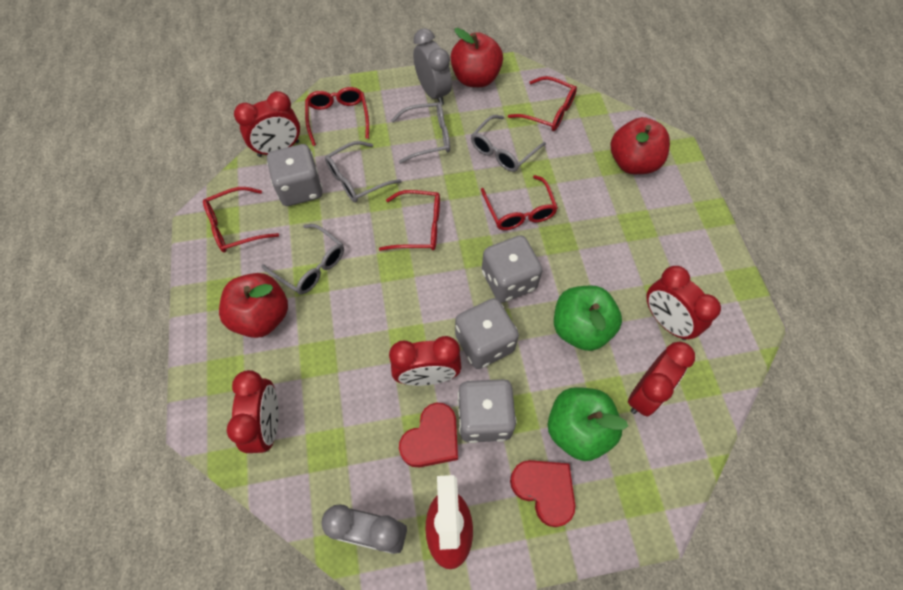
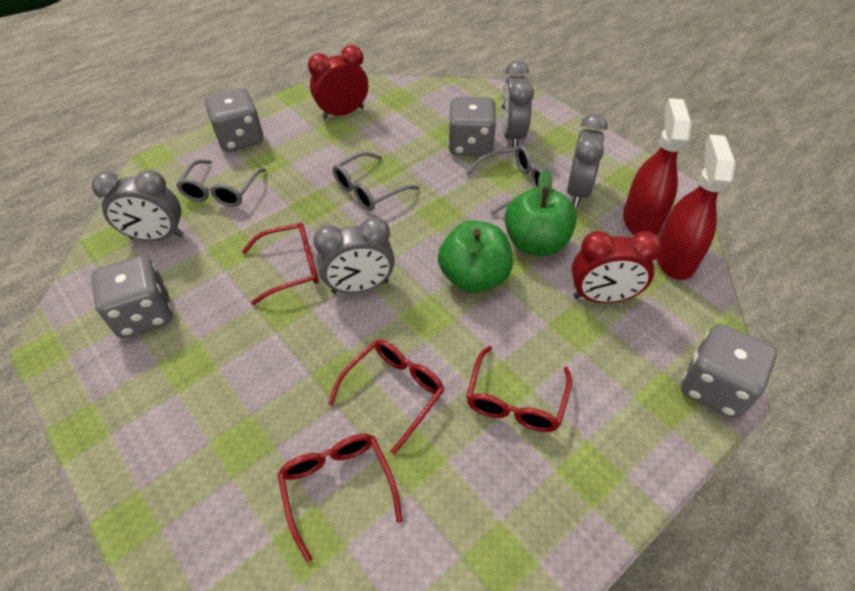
grey clock: [321,505,407,554] [413,28,452,105] = 2 -> [92,170,183,241] [313,217,395,293] [501,61,534,147] [567,114,607,207] = 4
grey glasses: [261,224,344,295] [325,141,402,203] [391,102,450,164] [471,115,546,172] = 4 -> [176,160,266,207] [333,152,420,211] [466,145,542,215] = 3
red apple: [219,273,288,338] [451,28,503,87] [611,117,670,174] = 3 -> none = 0
red clock: [227,370,279,453] [234,91,300,157] [389,336,462,386] [628,342,695,416] [646,266,721,340] = 5 -> [308,45,368,119] [572,231,662,303] = 2
red glasses: [203,187,279,252] [305,87,369,146] [379,190,440,251] [481,175,558,230] [508,76,577,131] = 5 -> [242,223,319,305] [277,434,403,562] [328,340,445,455] [466,346,572,432] = 4
red heart: [399,402,458,467] [510,460,575,527] = 2 -> none = 0
red spray bottle: [426,475,473,569] = 1 -> [623,98,692,235] [656,134,736,280] = 2

